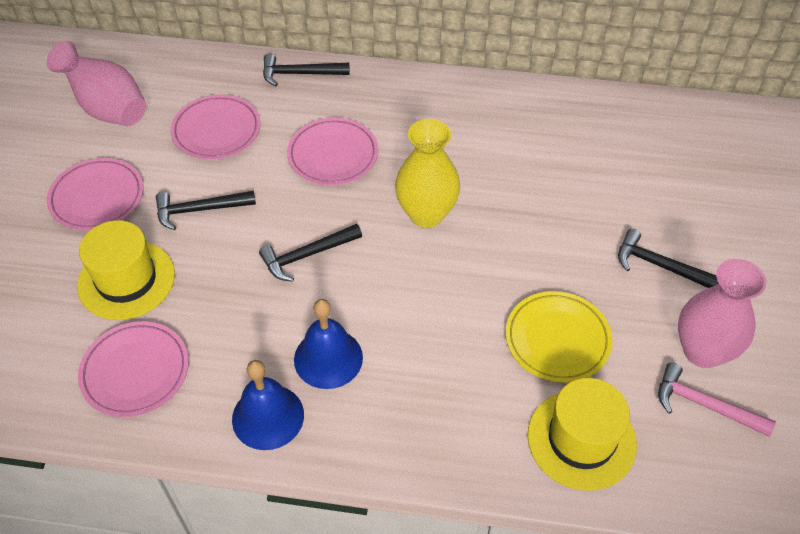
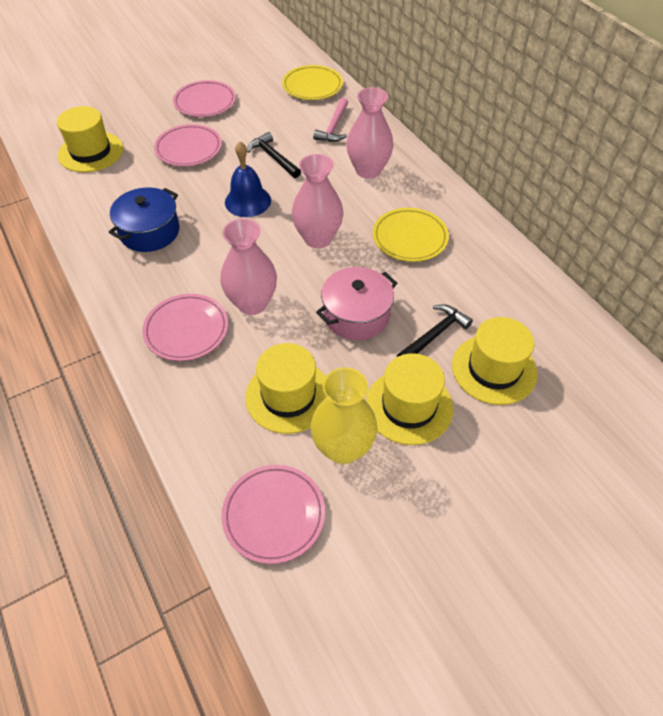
black hammer: [156,191,256,230] [259,224,362,282] [263,54,350,86] [618,229,719,288] = 4 -> [247,132,301,178] [397,304,473,357] = 2
blue bell: [232,360,304,450] [294,299,363,389] = 2 -> [225,141,271,217] = 1
blue pot: none = 0 -> [109,187,180,252] = 1
pink pot: none = 0 -> [316,267,397,340] = 1
pink vase: [46,41,146,126] [678,259,766,368] = 2 -> [220,219,277,315] [292,154,343,249] [346,87,394,179] = 3
yellow hat: [77,220,175,320] [527,378,637,491] = 2 -> [57,106,123,173] [245,343,327,434] [366,353,453,445] [452,317,537,405] = 4
yellow plate: [506,291,612,383] = 1 -> [282,65,343,100] [373,208,449,262] = 2

